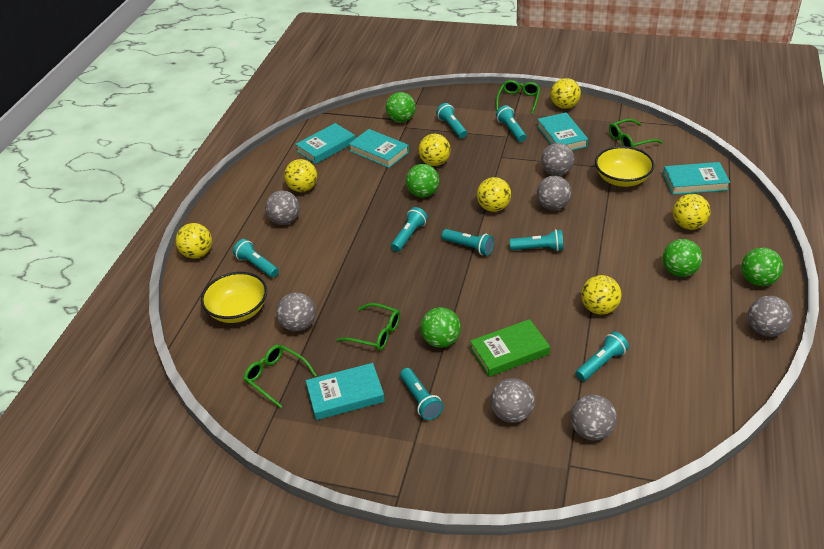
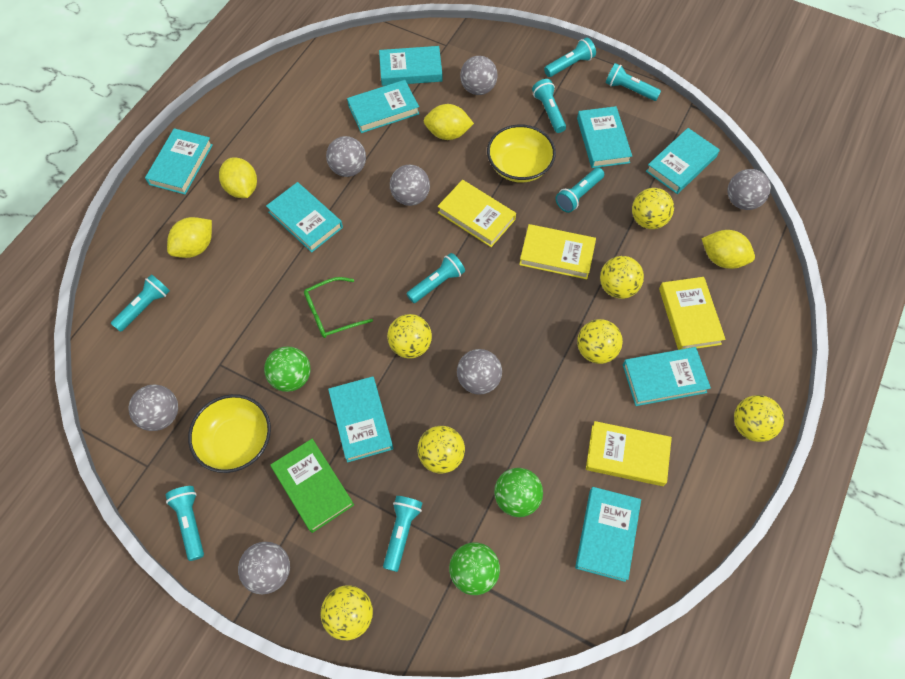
green ball: [386,92,416,122] [406,164,439,197] [420,307,461,348] [663,239,702,277] [741,247,783,286] = 5 -> [264,346,311,392] [449,543,500,595] [494,468,543,517] = 3
green glasses: [243,345,317,408] [337,303,400,351] [496,80,540,114] [609,119,663,147] = 4 -> [304,277,373,338] = 1
turquoise book: [295,123,355,164] [306,363,385,420] [349,129,409,168] [537,113,588,150] [663,162,730,195] = 5 -> [145,128,213,195] [266,182,343,252] [328,376,393,463] [347,80,420,133] [379,46,442,86] [575,487,641,582] [577,106,632,168] [623,347,711,406] [646,128,720,194] = 9
yellow book: none = 0 -> [438,180,516,247] [519,224,596,279] [586,421,672,486] [659,277,726,350] = 4
yellow lemon: none = 0 -> [167,217,212,258] [219,157,257,198] [424,104,474,140] [702,230,755,269] = 4

